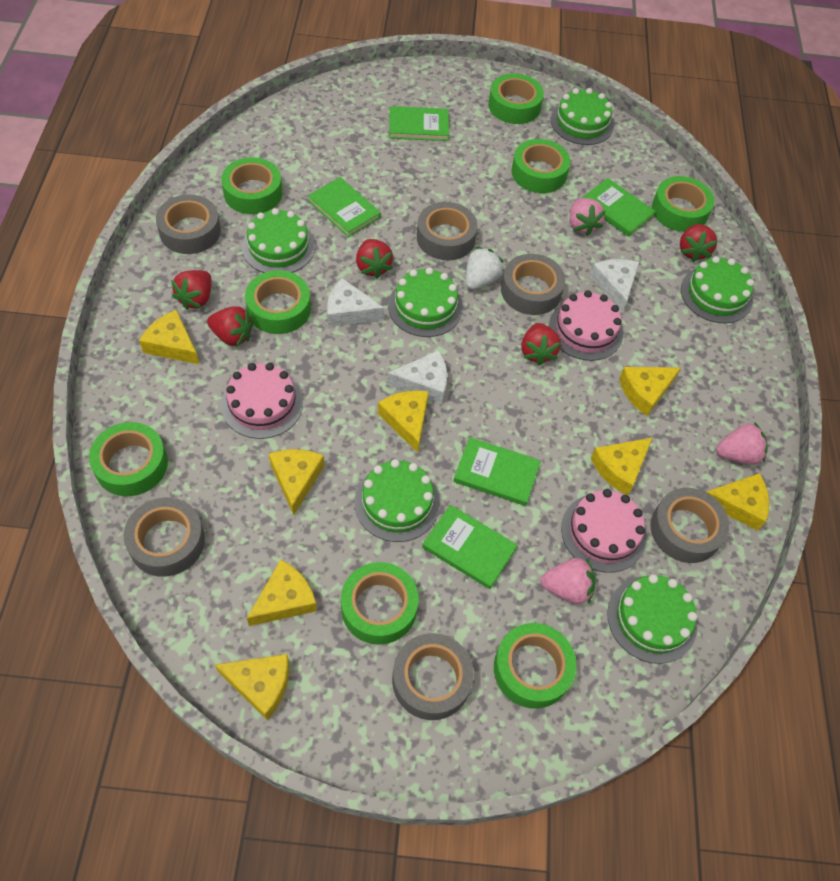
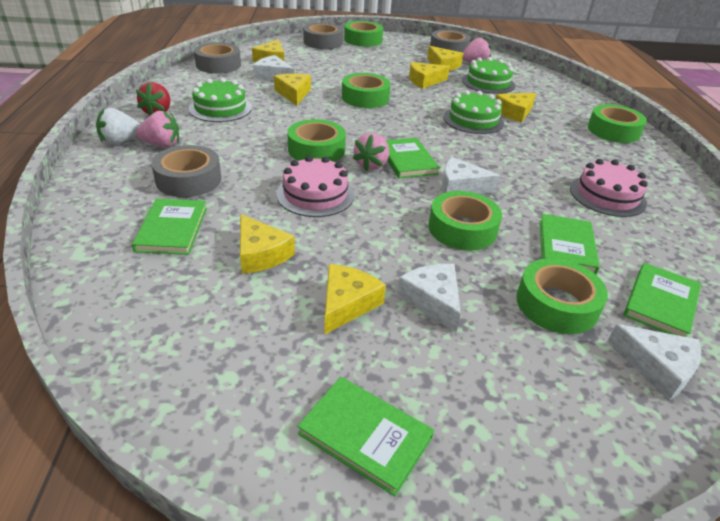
green cake: [242,208,315,273] [354,459,440,542] [388,267,463,337] [550,88,614,145] [607,574,698,664] [681,256,754,323] = 6 -> [189,78,252,122] [443,90,504,134] [462,57,515,94] = 3
green tape: [89,422,168,496] [221,157,282,214] [245,270,311,334] [341,562,419,645] [488,73,544,124] [494,623,576,709] [512,139,571,193] [652,176,714,232] = 8 -> [288,119,346,162] [342,73,391,108] [344,21,383,47] [428,191,502,250] [516,258,608,334] [588,104,647,143] = 6
grey tape: [124,498,205,577] [156,195,221,254] [392,633,474,720] [417,202,478,260] [501,254,565,315] [651,488,729,563] = 6 -> [151,145,221,197] [194,42,241,73] [303,23,343,49] [430,30,471,53] = 4
pink cake: [221,363,303,439] [549,290,624,361] [561,489,647,573] = 3 -> [276,156,354,217] [570,159,647,217] = 2
red strawberry: [171,270,212,310] [207,306,254,347] [356,239,393,279] [521,323,561,366] [680,224,718,262] = 5 -> [136,82,170,115] = 1
white cheese: [327,278,384,327] [387,350,447,403] [590,259,639,313] = 3 -> [253,55,294,81] [397,264,461,332] [442,157,501,194] [607,324,701,400] = 4
yellow cheese: [139,310,199,364] [215,654,289,720] [247,560,317,626] [269,449,324,516] [378,391,429,453] [591,438,652,495] [619,367,681,416] [706,473,769,531] = 8 -> [240,214,295,274] [252,39,284,62] [274,74,311,105] [324,264,386,335] [409,62,450,89] [427,46,463,71] [496,93,536,123] = 7

